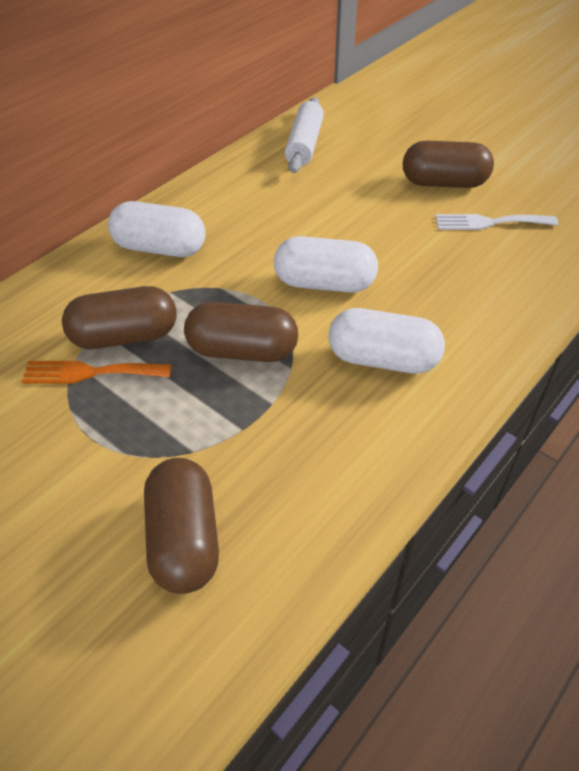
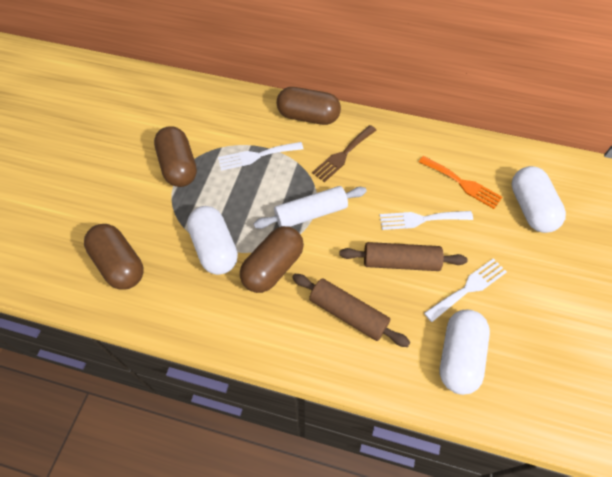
brown fork: none = 0 -> [312,125,376,182] = 1
brown rolling pin: none = 0 -> [292,274,410,347] [339,242,467,271] = 2
white fork: [435,214,558,230] = 1 -> [218,142,303,171] [380,211,473,230] [424,258,507,322] = 3

